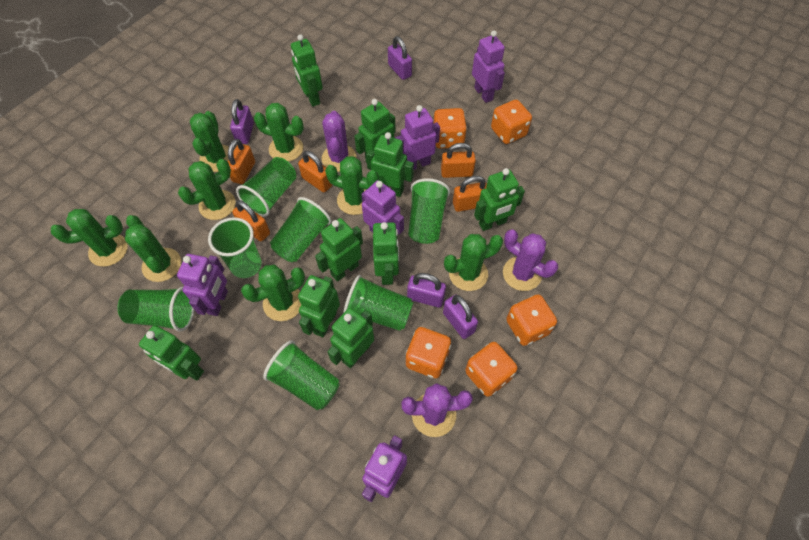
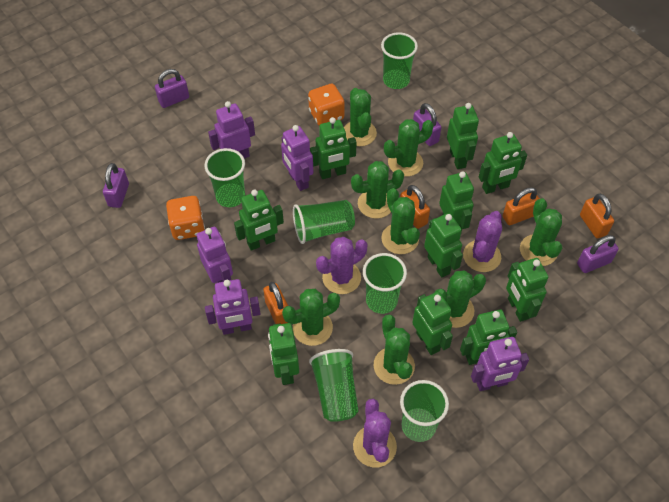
green cup: [117,287,194,332] [208,217,261,278] [236,157,296,217] [263,340,340,410] [270,197,332,262] [344,275,414,331] [408,178,450,244] = 7 -> [205,148,245,207] [293,200,355,244] [309,349,359,422] [363,253,407,314] [381,32,418,89] [400,380,449,442] = 6
green robot: [139,325,204,381] [291,34,323,107] [298,275,340,337] [315,218,363,282] [327,308,374,368] [354,99,396,163] [366,132,414,197] [373,222,399,285] [474,168,525,231] = 9 -> [234,190,284,251] [268,323,299,385] [310,117,357,179] [412,292,453,355] [424,213,463,277] [439,171,474,229] [447,103,479,169] [460,310,517,365] [479,132,527,194] [506,258,548,322] = 10
orange dice: [406,327,451,378] [434,108,467,149] [465,342,518,397] [491,100,532,144] [506,294,557,346] = 5 -> [166,196,205,240] [308,84,345,125] = 2
orange padlock: [228,139,255,184] [232,200,270,241] [298,151,332,193] [441,143,476,178] [453,176,487,212] = 5 -> [263,282,288,324] [400,185,430,229] [503,187,540,225] [580,193,614,238] = 4

